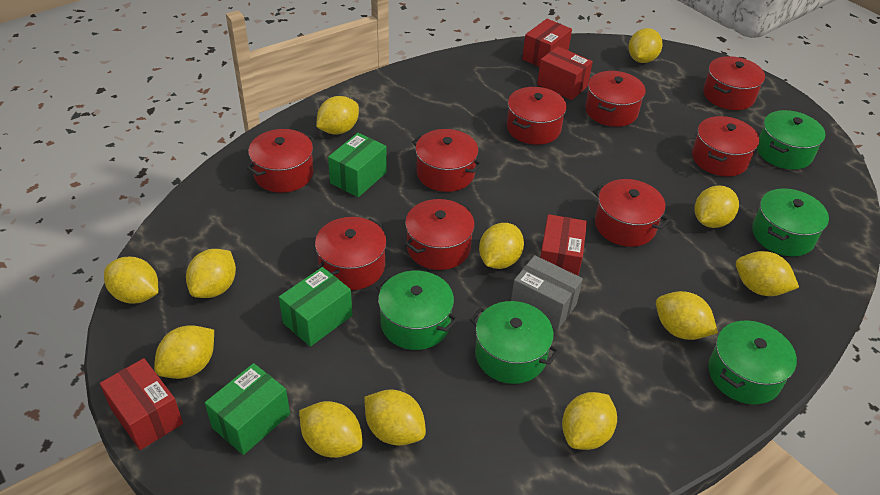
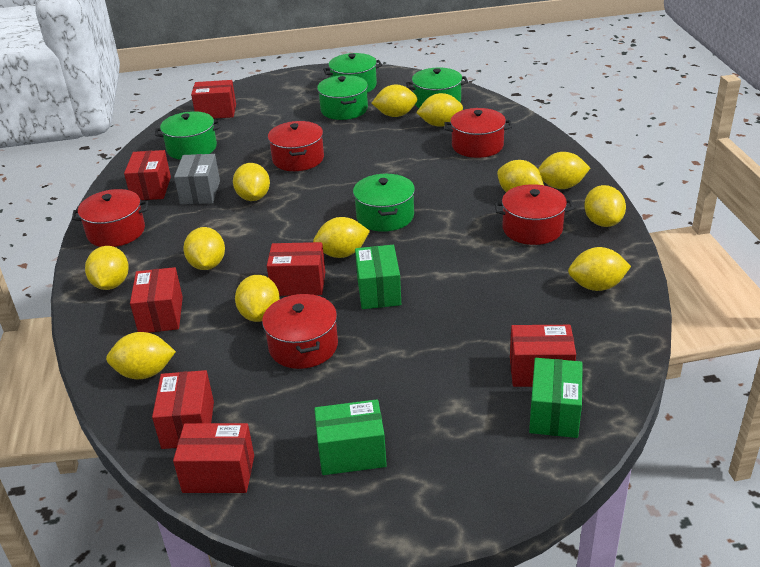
red box: [100,358,183,450] [522,19,572,67] [537,46,593,100] [540,214,587,276] = 4 -> [124,150,171,200] [130,267,183,333] [152,370,214,449] [173,423,254,493] [191,80,236,119] [267,242,325,296] [510,325,576,387] = 7
red pot: [247,129,314,193] [315,217,387,290] [405,199,475,270] [412,129,482,192] [507,87,567,145] [585,71,646,127] [593,179,670,247] [692,116,759,176] [703,56,765,110] = 9 -> [72,189,148,247] [262,294,338,369] [268,121,324,171] [445,108,512,158] [495,184,574,245] = 5

